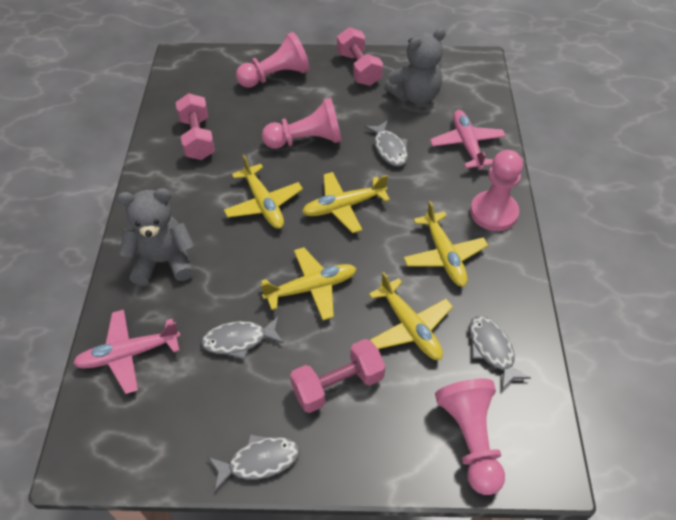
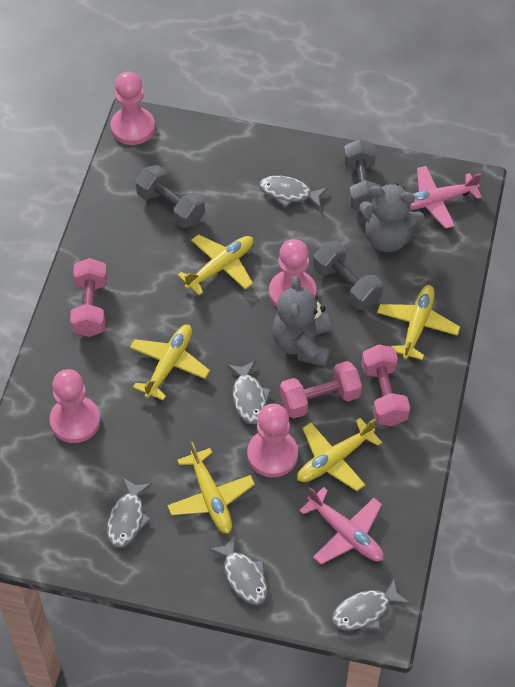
grey dumbbell: none = 0 -> [135,165,205,228] [313,241,383,310] [344,139,381,211] = 3
grey fish: [201,316,284,360] [208,434,300,491] [365,120,408,166] [469,316,531,390] = 4 -> [107,478,152,548] [209,535,268,605] [227,361,271,424] [259,175,327,209] [332,578,410,631] = 5

